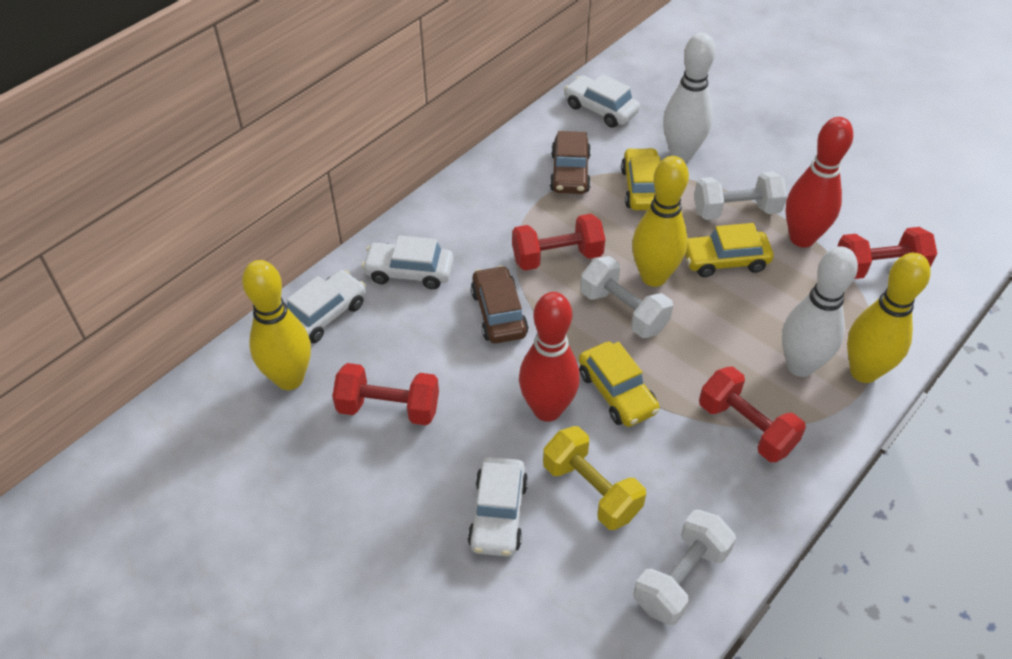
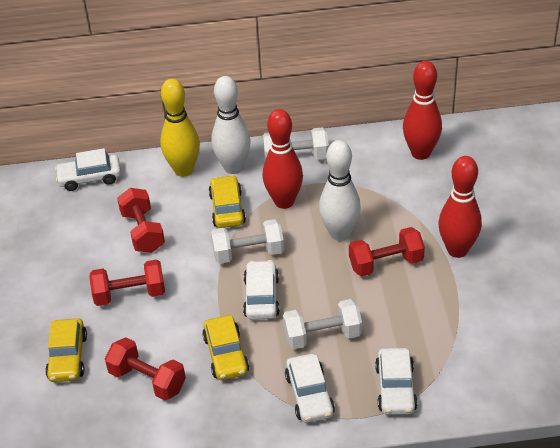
brown car: [471,266,528,344] [550,131,591,194] = 2 -> none = 0
red bowling pin: [519,292,580,422] [785,117,853,247] = 2 -> [263,109,303,209] [403,61,442,160] [439,156,482,258] = 3
yellow bowling pin: [242,260,311,390] [632,156,689,287] [847,253,931,383] = 3 -> [160,79,200,177] = 1
yellow dumbbell: [543,426,646,530] = 1 -> none = 0

